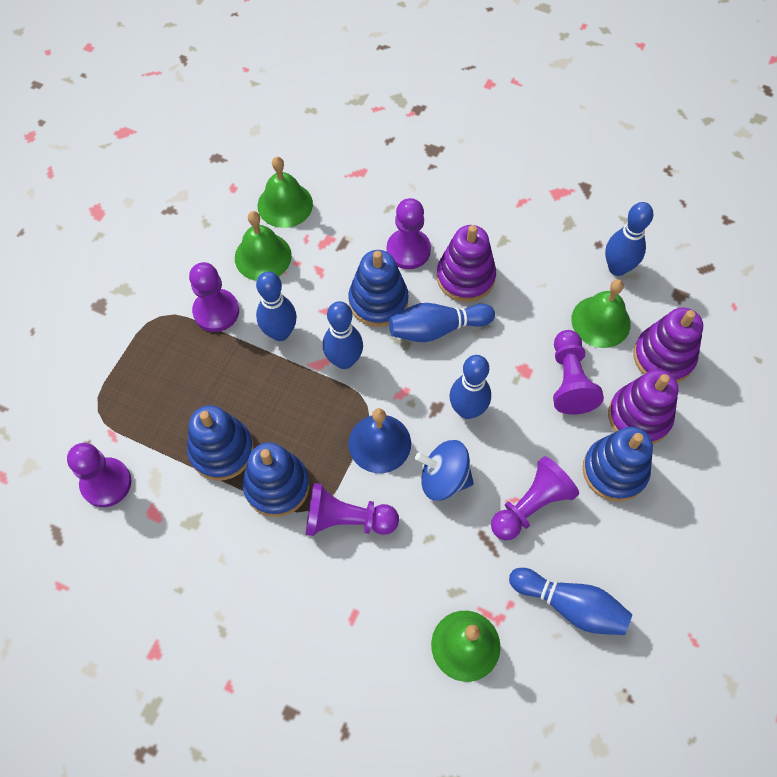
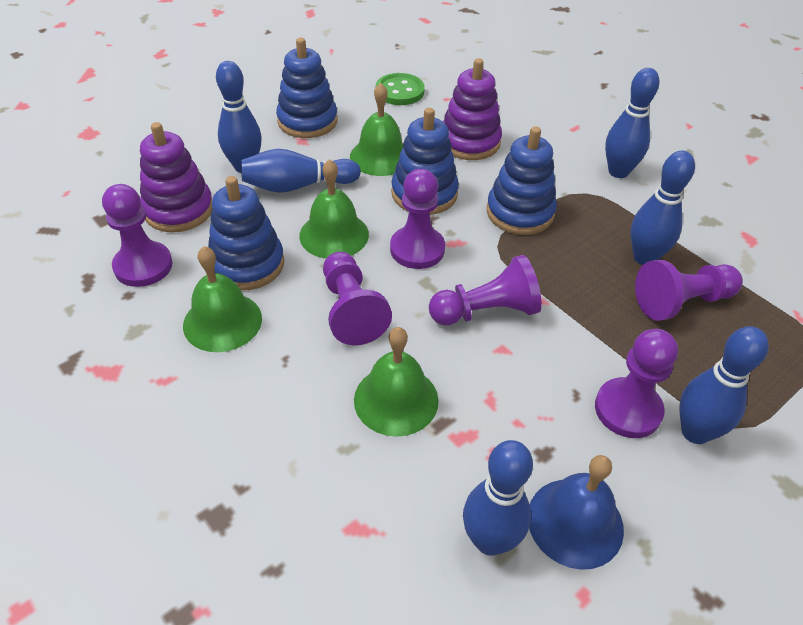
blue spinning top: [415,440,474,501] = 1 -> none = 0
green button: none = 0 -> [376,73,425,105] = 1
purple stacking toy: [436,225,496,302] [608,370,678,444] [634,308,703,383] = 3 -> [140,122,213,232] [443,58,502,160] = 2

